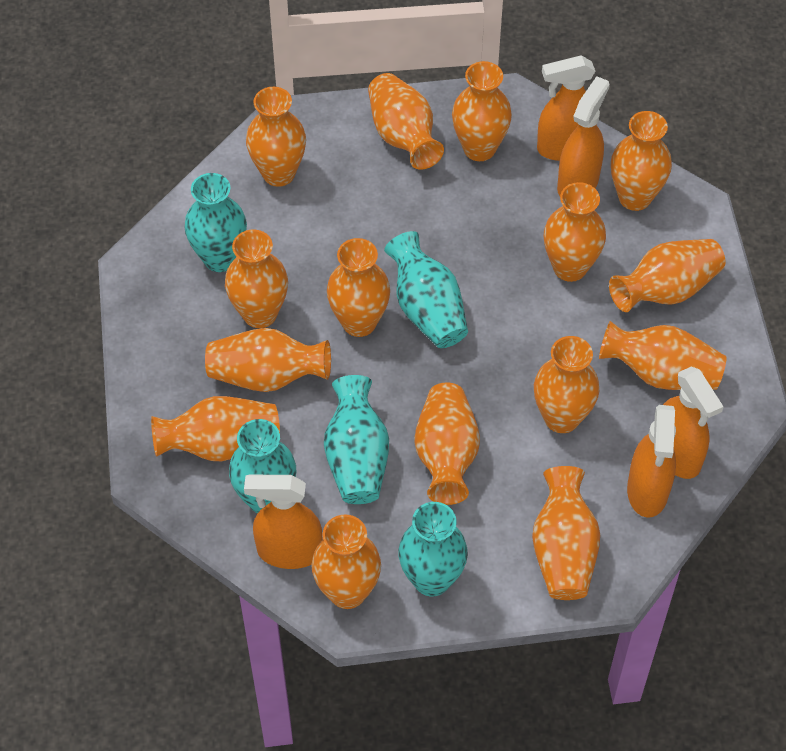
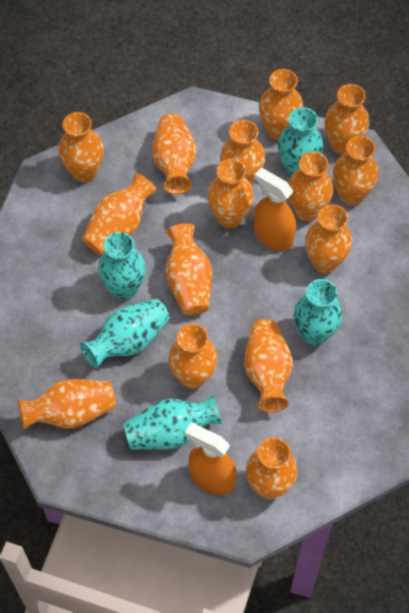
orange spray bottle: [244,475,323,569] [537,56,597,161] [557,76,610,196] [627,405,676,518] [663,367,724,479] = 5 -> [185,423,237,495] [254,168,296,251] = 2

